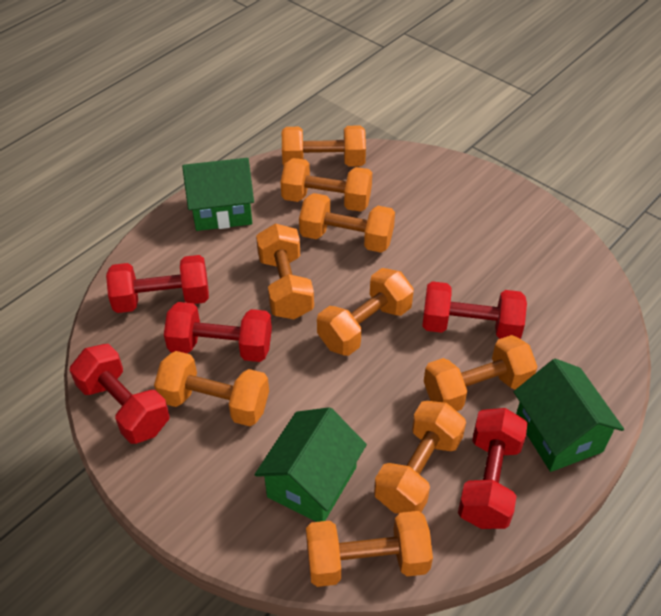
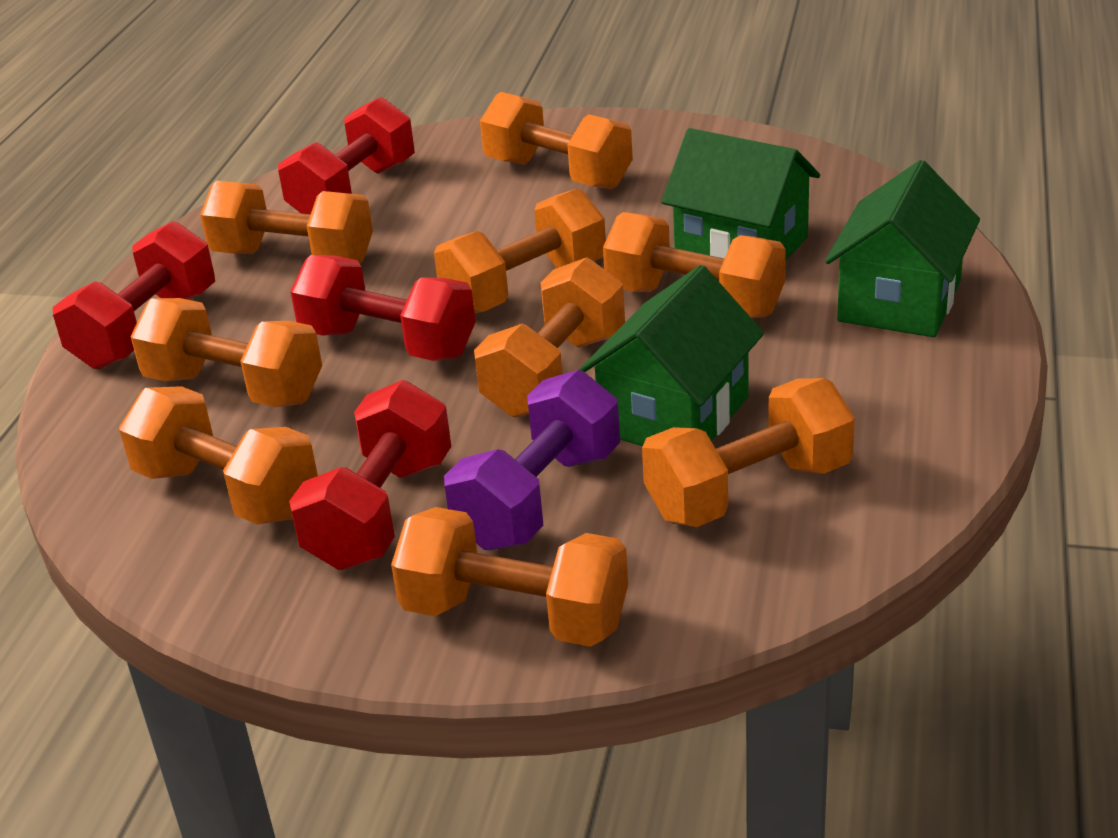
purple dumbbell: none = 0 -> [444,370,620,550] = 1
red dumbbell: [70,344,170,444] [106,255,209,313] [164,302,272,362] [422,281,527,339] [458,408,528,529] = 5 -> [53,221,215,370] [278,97,415,214] [289,380,452,570] [290,255,476,361] = 4

